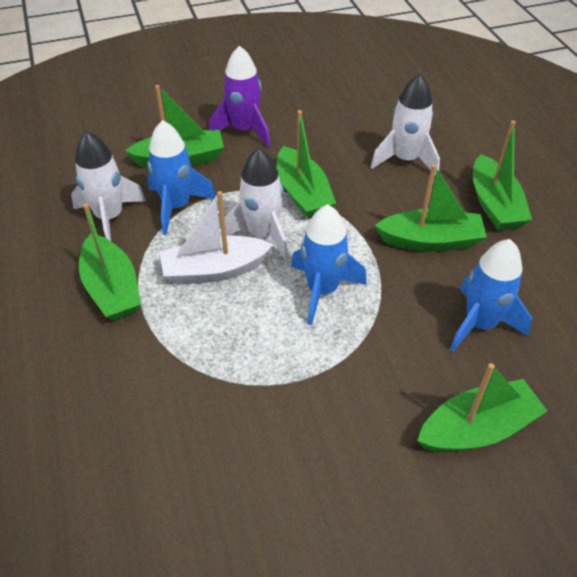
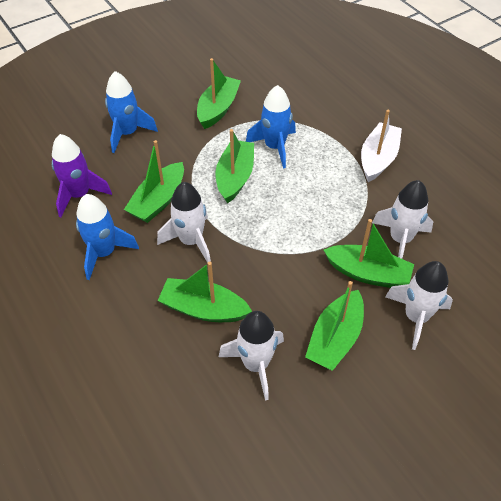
white rocket: [71,131,146,241] [220,148,289,260] [371,74,440,175] = 3 -> [157,182,211,263] [219,311,284,401] [372,180,433,259] [385,261,453,350] = 4

